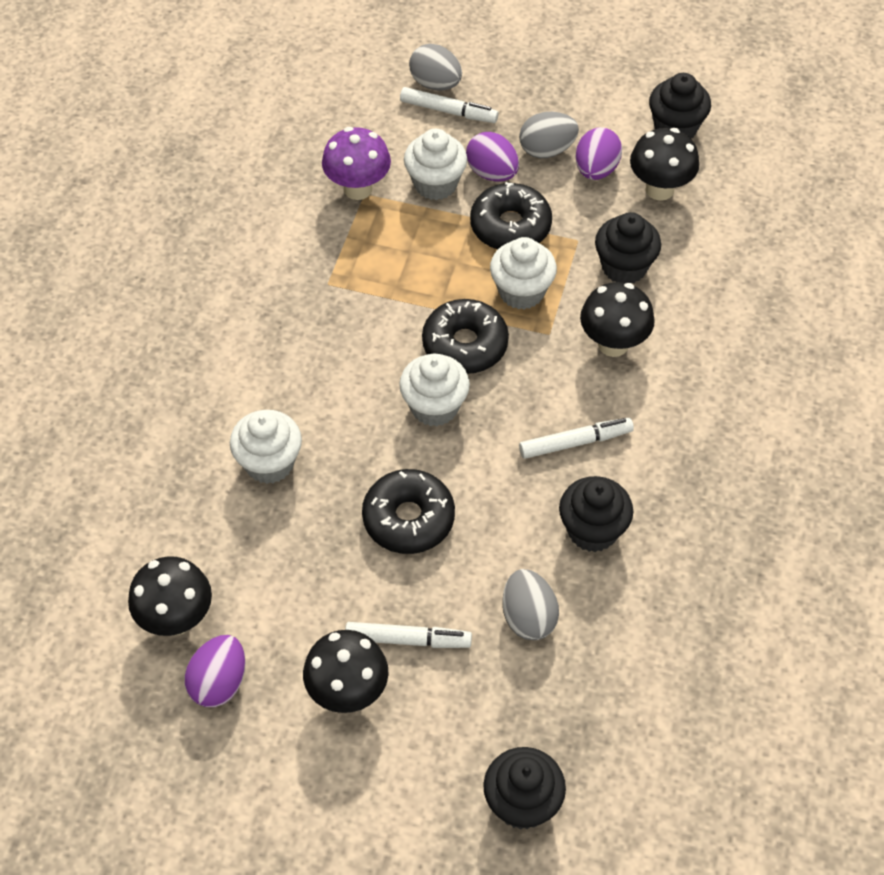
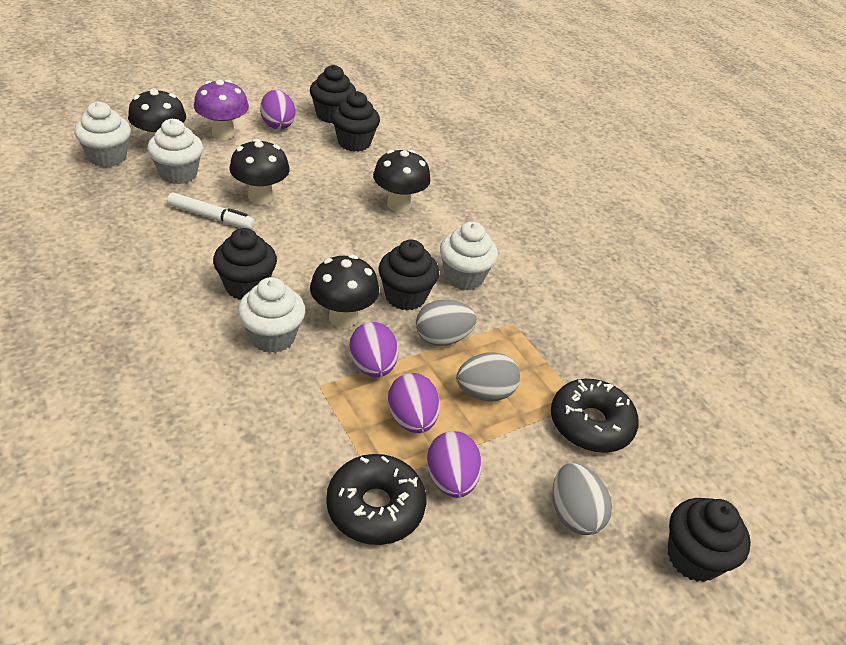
black cupcake: [483,747,566,830] [559,476,633,552] [595,212,661,283] [649,73,711,138] = 4 -> [213,228,277,300] [310,65,356,124] [331,91,380,152] [379,240,439,311] [668,498,751,582] = 5
black donut: [362,469,455,554] [422,299,509,374] [470,182,552,250] = 3 -> [326,454,426,545] [551,379,639,453] = 2
purple egg: [184,635,245,707] [466,132,519,182] [575,127,622,180] = 3 -> [260,90,295,130] [349,322,398,377] [388,373,440,433] [427,431,482,498] = 4
white marker: [345,622,472,648] [400,87,499,123] [519,418,634,459] = 3 -> [167,192,255,229] = 1

